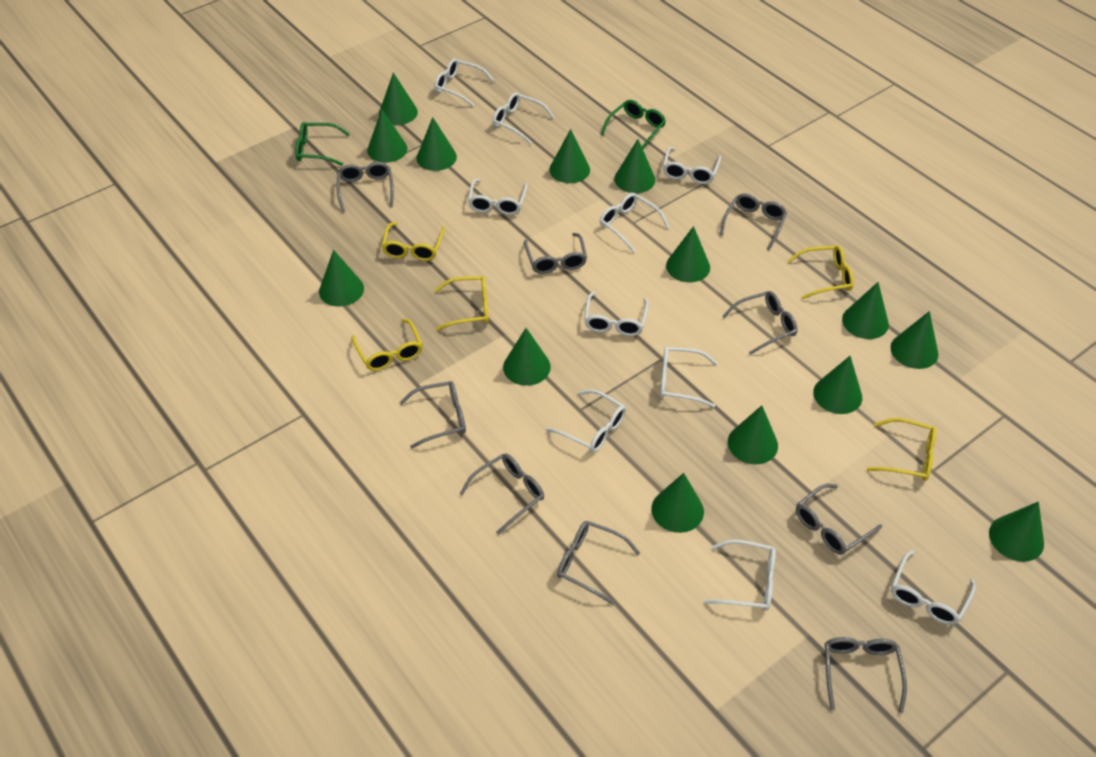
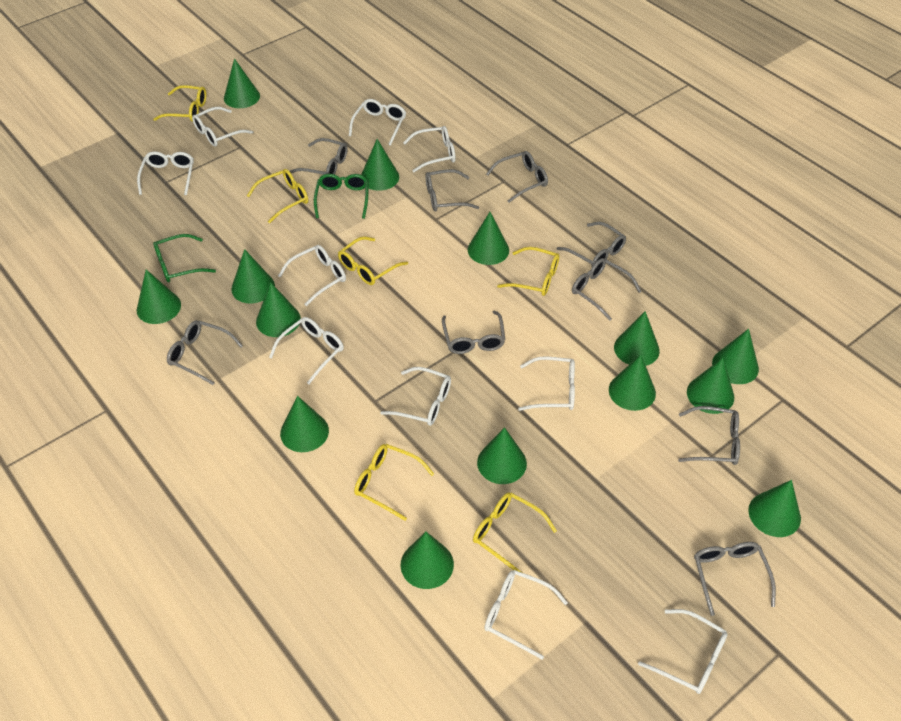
yellow glasses: [352,319,423,371] [381,222,445,261] [434,276,489,331] [787,245,854,299] [867,418,937,481] = 5 -> [153,85,206,122] [247,169,308,223] [338,236,408,285] [354,444,434,521] [473,492,557,573] [497,247,559,296] = 6

